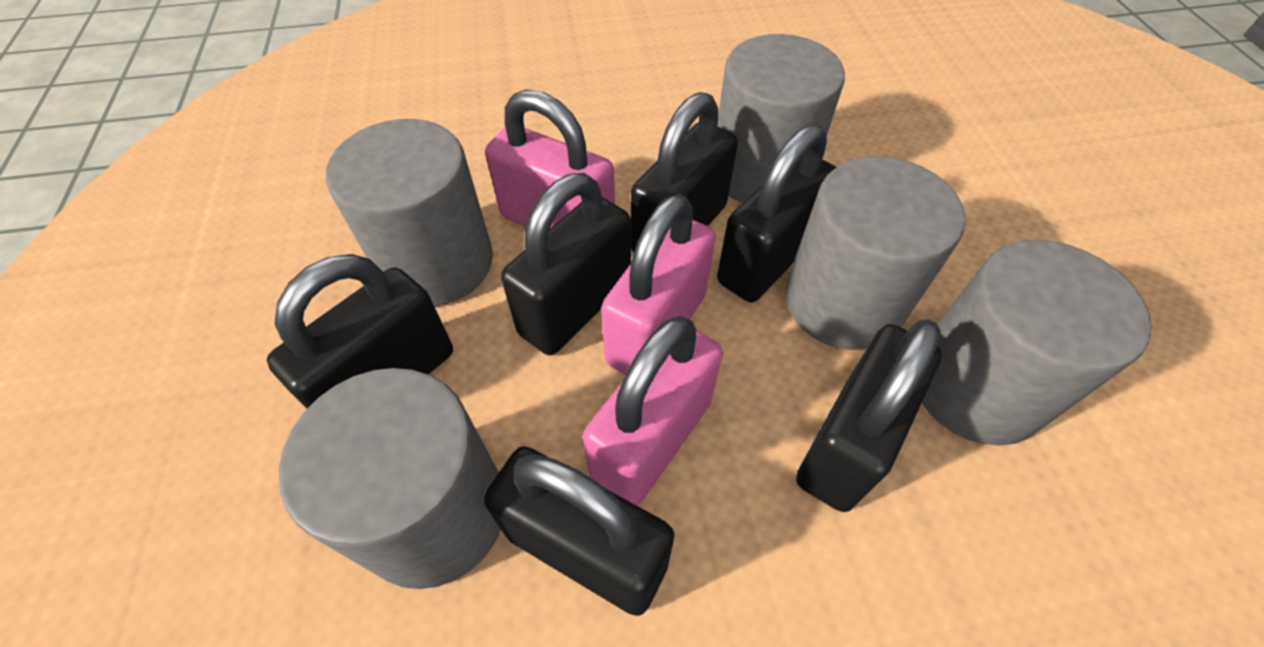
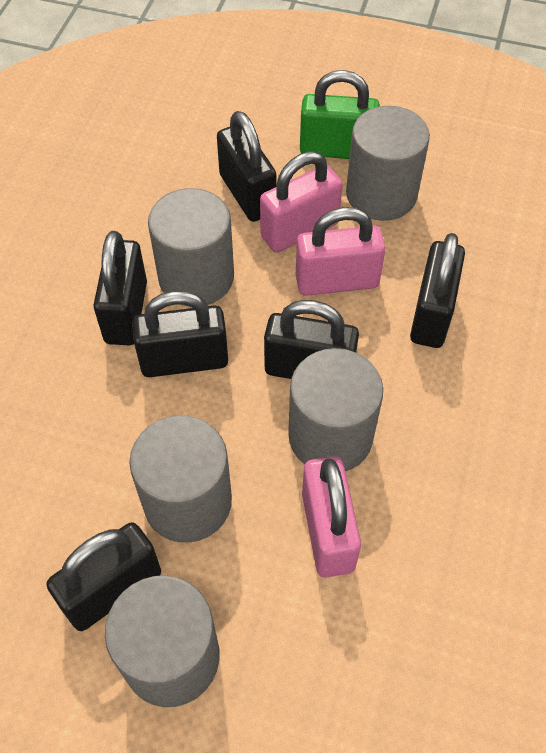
green padlock: none = 0 -> [300,70,380,159] = 1

